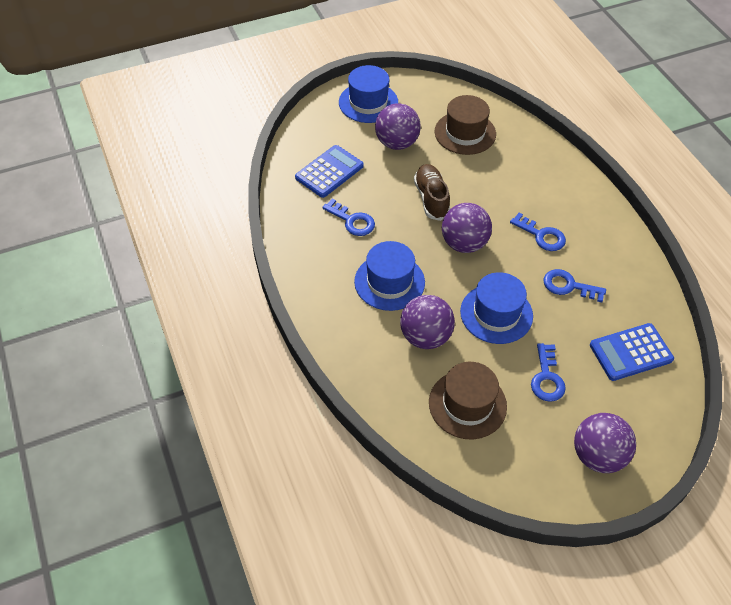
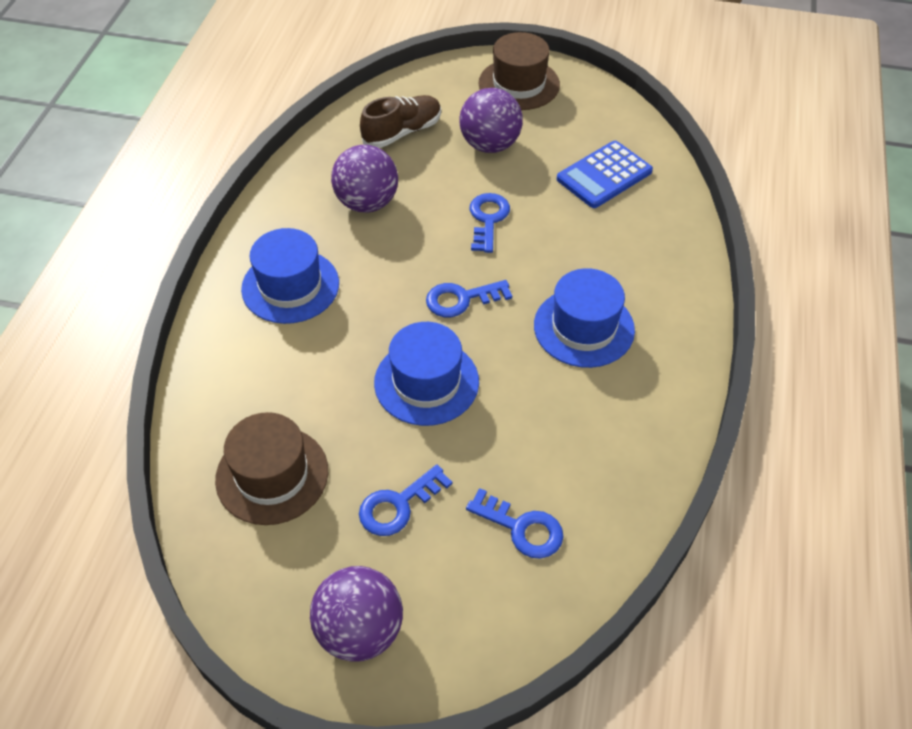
blue calculator: [295,145,364,198] [590,323,674,381] = 2 -> [557,141,653,208] = 1
purple ball: [375,103,421,150] [400,295,455,349] [442,203,492,253] [574,413,636,473] = 4 -> [310,566,403,662] [331,145,398,213] [460,88,523,153] = 3

